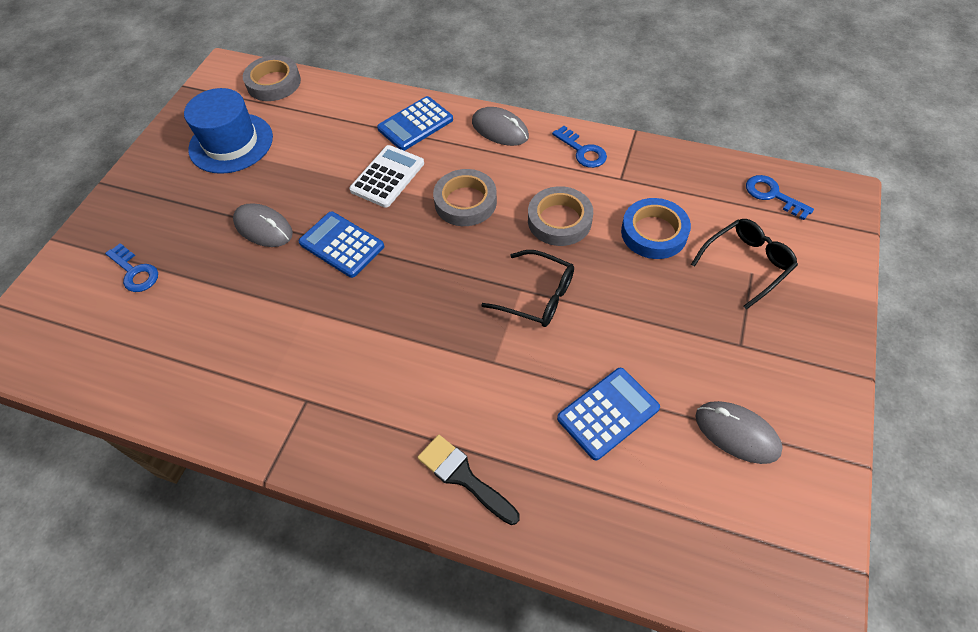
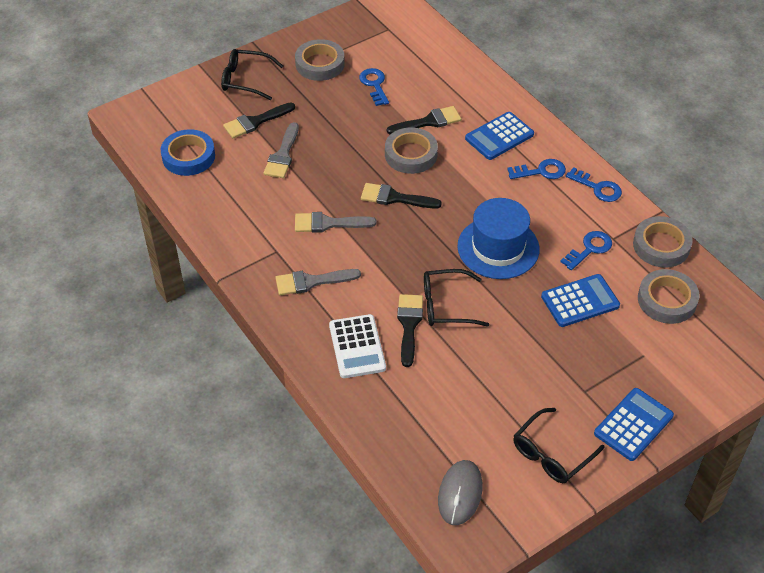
black brush: [417,435,519,525] = 1 -> [223,102,295,138] [361,183,442,209] [387,106,461,134] [397,294,423,367] = 4
black glasses: [481,250,574,327] [691,219,798,310] = 2 -> [221,49,283,100] [424,269,489,326] [513,408,605,483] = 3
blue key: [105,243,158,292] [552,126,607,168] [746,175,814,220] = 3 -> [359,68,389,106] [507,159,566,179] [560,231,612,270] [566,167,622,202] = 4
grey brush: none = 0 -> [264,122,299,178] [275,269,361,295] [295,212,377,233] = 3
grey mouse: [233,203,293,247] [472,107,529,146] [695,401,783,464] = 3 -> [438,460,483,525] = 1
grey tape: [243,55,301,101] [433,169,497,226] [528,186,593,246] = 3 -> [295,39,345,81] [385,128,438,174] [633,216,693,268] [638,269,699,324] = 4

